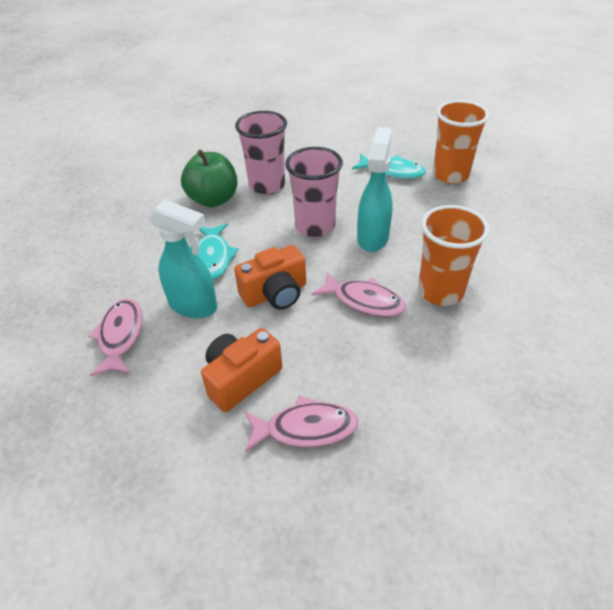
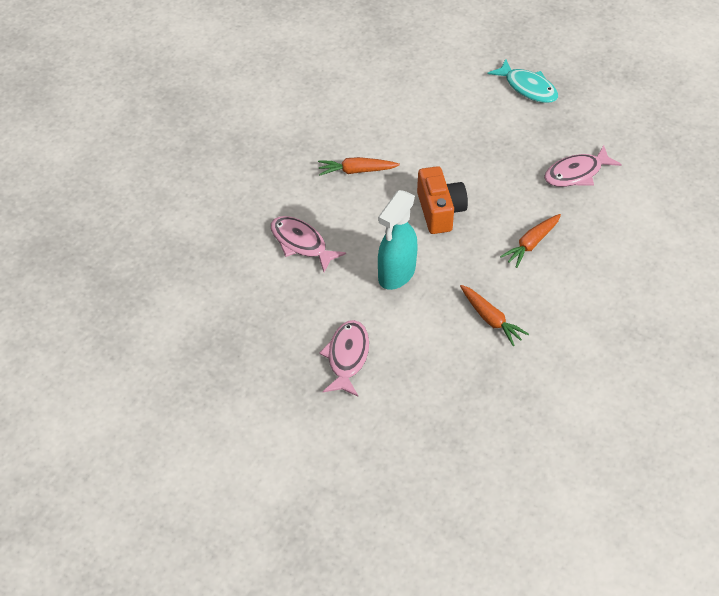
green apple: [181,150,238,207] = 1 -> none = 0
orange camera: [201,328,283,412] [234,245,306,310] = 2 -> [417,166,468,234] = 1
orange carrot: none = 0 -> [318,157,400,175] [460,285,529,346] [500,214,561,268] = 3
orange cup: [418,205,490,306] [433,100,489,184] = 2 -> none = 0
pink cup: [235,111,287,195] [285,147,343,237] = 2 -> none = 0
turquoise fish: [198,223,239,280] [352,154,426,179] = 2 -> [487,59,558,103] = 1
turquoise spray bottle: [148,199,217,318] [357,127,393,252] = 2 -> [378,190,418,290] = 1

